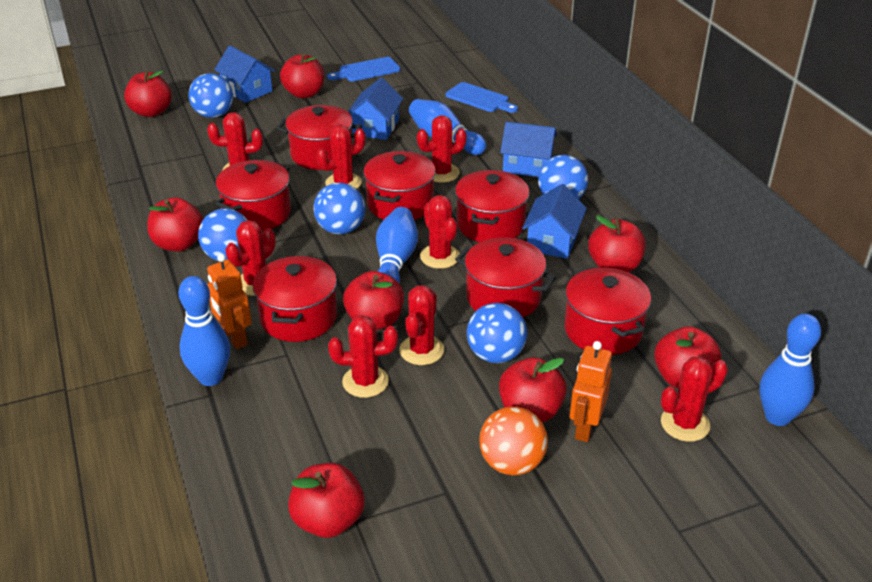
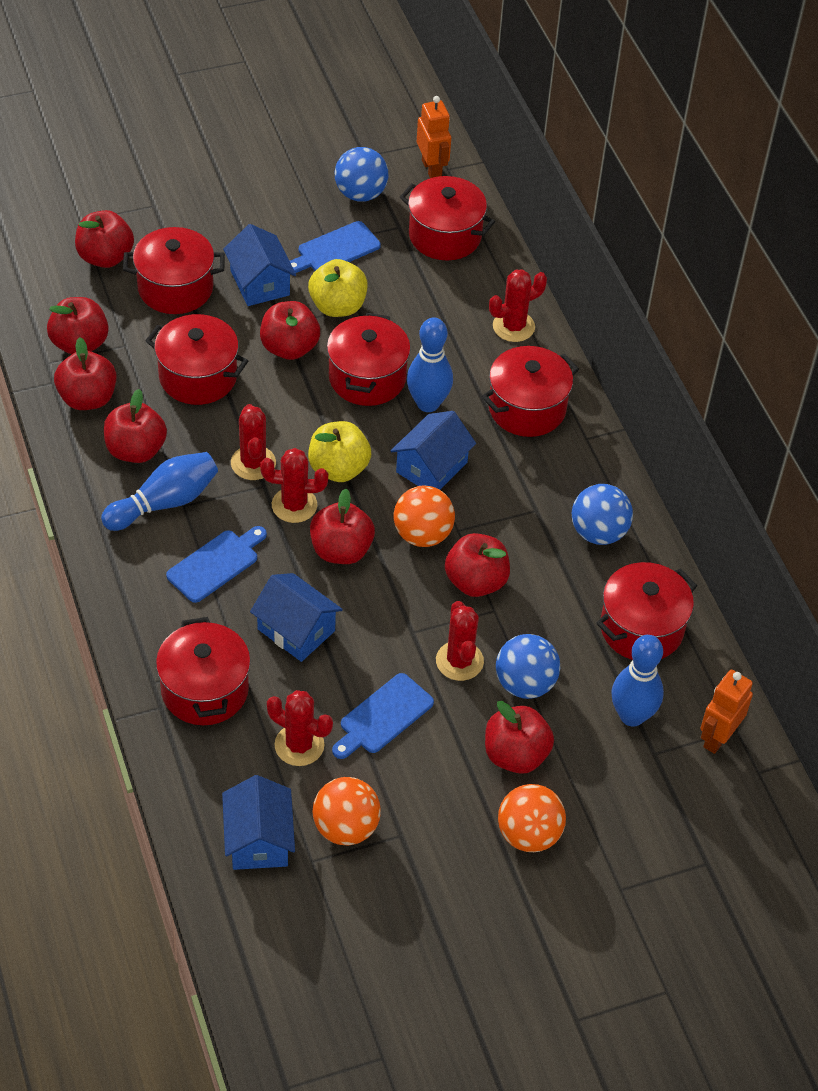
blue ball: [188,73,233,118] [198,209,247,261] [313,183,365,234] [467,303,527,363] [538,155,588,199] = 5 -> [335,147,388,202] [496,634,560,699] [572,484,633,545] = 3
blue bowling pin: [179,276,230,386] [376,207,418,284] [409,99,486,155] [760,314,821,426] = 4 -> [101,452,218,531] [407,317,453,412] [611,635,664,727] = 3
blue cutting board: [327,57,401,81] [445,82,518,113] = 2 -> [166,526,267,603] [290,221,381,273] [332,673,434,759] = 3
orange ball: [479,407,548,475] = 1 -> [312,777,381,846] [394,486,455,547] [498,784,566,852] = 3
red cactus: [207,112,263,171] [225,220,275,296] [316,125,366,189] [328,315,398,398] [399,285,444,365] [417,115,467,183] [420,195,460,269] [661,357,728,442] = 8 -> [231,404,276,480] [260,448,328,523] [267,690,333,766] [436,601,484,681] [489,269,547,342] = 5
yellow apple: none = 0 -> [308,259,368,317] [308,421,371,482] = 2

